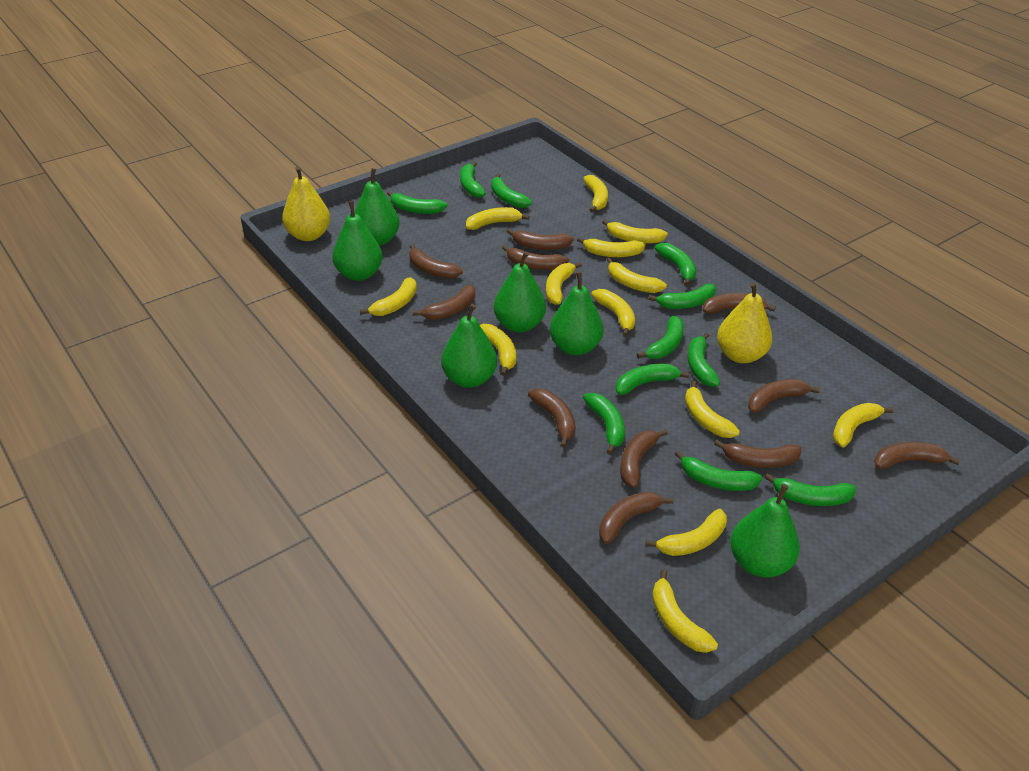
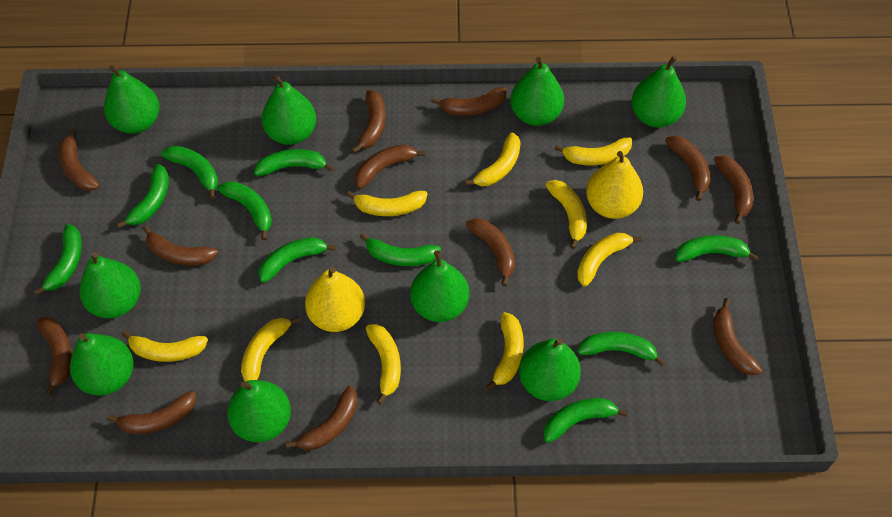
brown banana: [409,244,463,279] [413,285,475,320] [502,245,569,270] [507,228,574,250] [528,389,575,448] [599,492,674,544] [620,429,668,488] [703,293,776,314] [714,440,802,468] [748,379,820,413] [874,442,960,469] = 11 -> [37,317,72,396] [59,128,99,191] [107,391,196,434] [143,225,218,266] [286,386,358,450] [351,90,386,153] [355,144,426,189] [431,87,507,116] [466,218,515,286] [665,135,711,201] [713,298,762,375] [714,155,753,224] = 12
green banana: [387,191,447,214] [460,161,486,198] [491,174,532,208] [583,393,625,455] [616,364,690,395] [637,316,684,359] [648,284,716,309] [655,243,696,286] [675,451,762,491] [688,332,720,387] [764,473,856,506] = 11 -> [34,224,82,296] [117,164,169,228] [161,146,218,199] [217,181,272,240] [254,149,334,176] [258,237,336,283] [360,233,441,266] [543,398,628,443] [577,332,665,367] [675,235,758,262] = 10
green pear: [332,201,383,281] [354,168,400,246] [441,304,497,388] [494,251,546,332] [550,272,604,355] [730,484,800,577] = 6 -> [70,333,133,396] [79,252,141,318] [104,65,159,134] [227,380,291,442] [262,74,316,145] [410,250,469,322] [510,57,564,126] [519,339,581,401] [631,56,686,127] = 9
yellow banana: [360,277,417,316] [466,207,530,230] [480,324,516,376] [546,262,582,305] [577,237,646,257] [583,175,608,212] [591,289,635,337] [602,219,668,244] [607,258,667,293] [646,509,727,556] [652,569,718,653] [685,381,740,438] [833,403,893,447] = 13 -> [122,330,208,362] [241,316,300,382] [347,191,428,216] [366,324,401,405] [464,132,521,186] [485,312,524,391] [546,180,587,249] [554,137,632,165] [577,232,642,287] = 9

